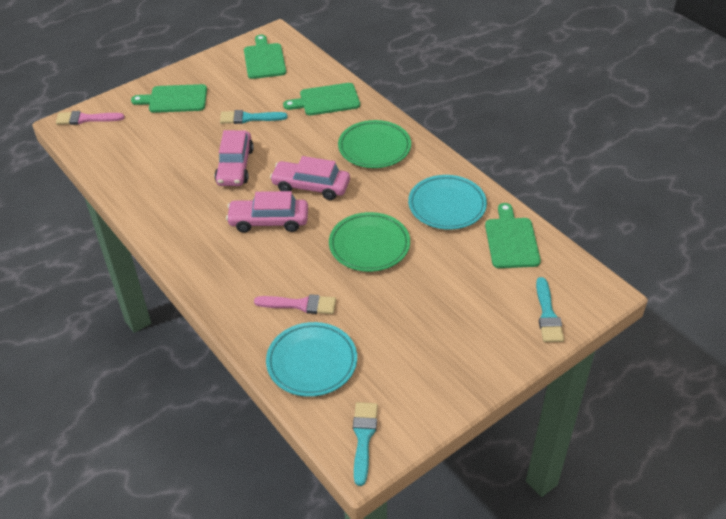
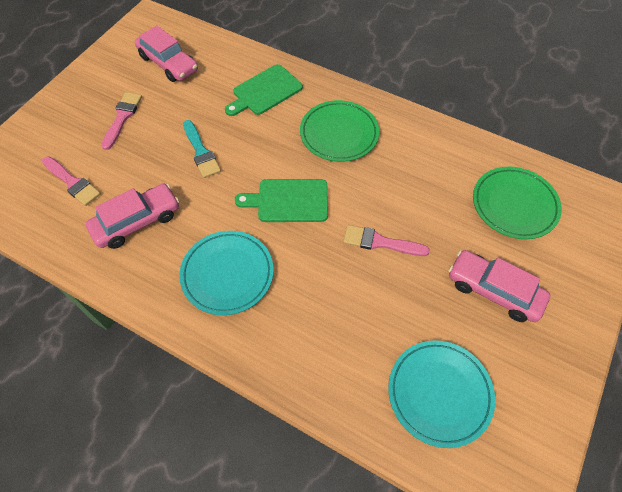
green cutting board: [131,84,207,113] [244,35,286,79] [283,83,360,115] [485,203,541,268] = 4 -> [225,64,303,116] [235,179,328,222] = 2
pink brush: [56,111,125,125] [254,294,336,314] = 2 -> [42,156,101,206] [101,92,142,150] [343,225,430,256] = 3
turquoise brush: [220,110,287,124] [353,402,378,486] [536,277,564,342] = 3 -> [183,120,221,178] = 1

